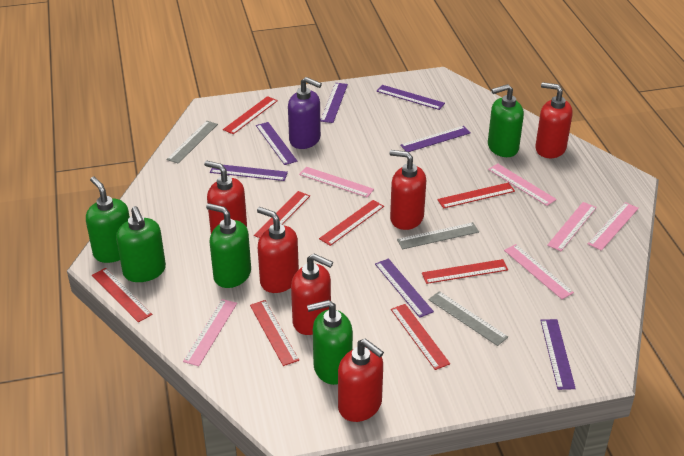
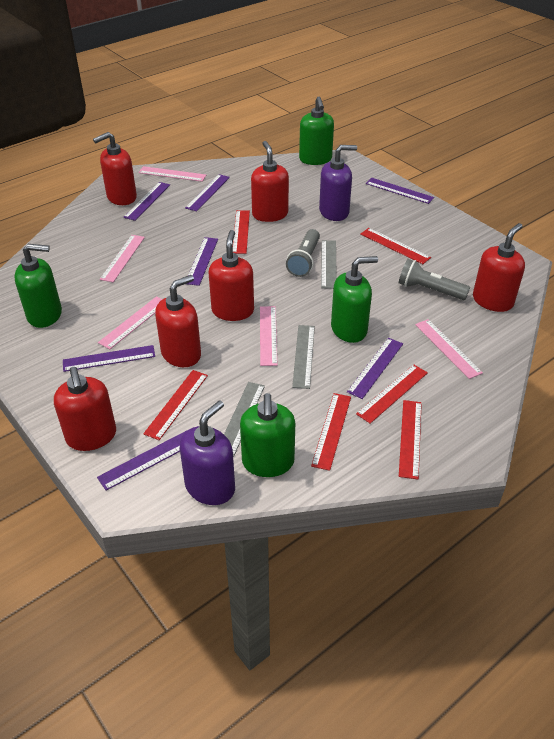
green soap dispenser: [86,176,130,263] [116,206,166,282] [206,203,251,288] [307,300,353,385] [488,84,524,157] = 5 -> [14,244,62,328] [240,393,295,477] [299,97,334,165] [331,256,378,343] = 4
grey flashlight: none = 0 -> [286,229,320,277] [399,259,470,300] = 2
pink ruler: [183,299,237,366] [299,167,374,198] [488,163,557,206] [504,244,574,299] [547,202,597,251] [588,202,639,251] = 6 -> [98,296,162,349] [100,235,145,282] [139,166,206,182] [260,306,277,366] [415,319,483,379] = 5
purple soap dispenser: [288,77,322,149] = 1 -> [180,400,235,505] [319,145,357,221] = 2
red ruler: [92,268,153,322] [223,96,278,134] [250,300,299,366] [254,191,310,238] [319,200,384,246] [391,304,450,370] [422,259,508,284] [437,183,515,209] = 8 -> [143,370,208,440] [233,210,250,254] [311,393,351,471] [356,365,428,424] [361,228,431,264] [399,400,422,479] = 6

